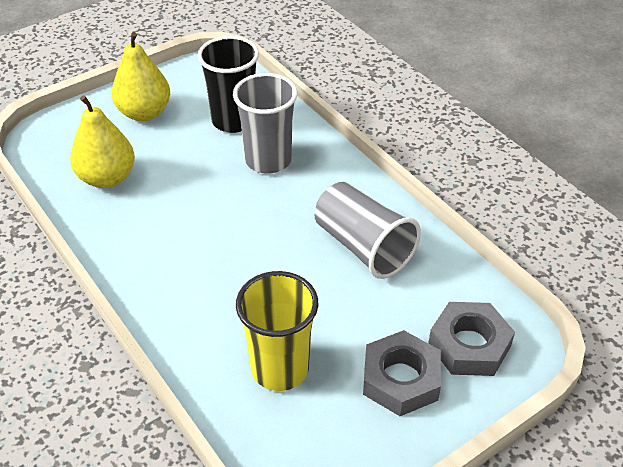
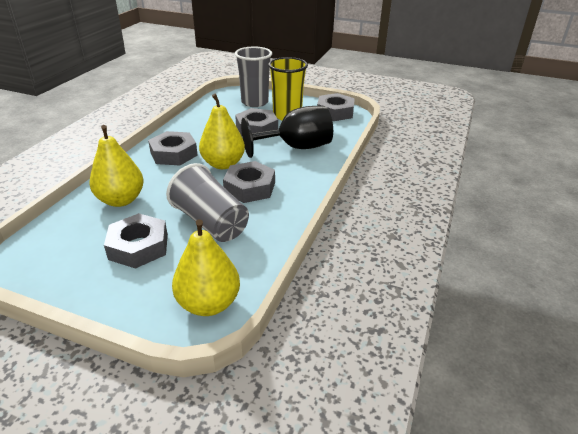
black cup: [197,36,259,133] = 1 -> none = 0
black goblet: none = 0 -> [241,106,333,158] = 1
grey nut: [363,330,441,416] [428,302,515,376] = 2 -> [104,213,168,269] [148,131,198,165] [223,161,275,203] [235,108,278,136] [317,93,355,121] = 5
yellow pear: [70,95,135,188] [112,32,170,121] = 2 -> [89,125,144,207] [172,219,240,316] [199,94,245,169] = 3

